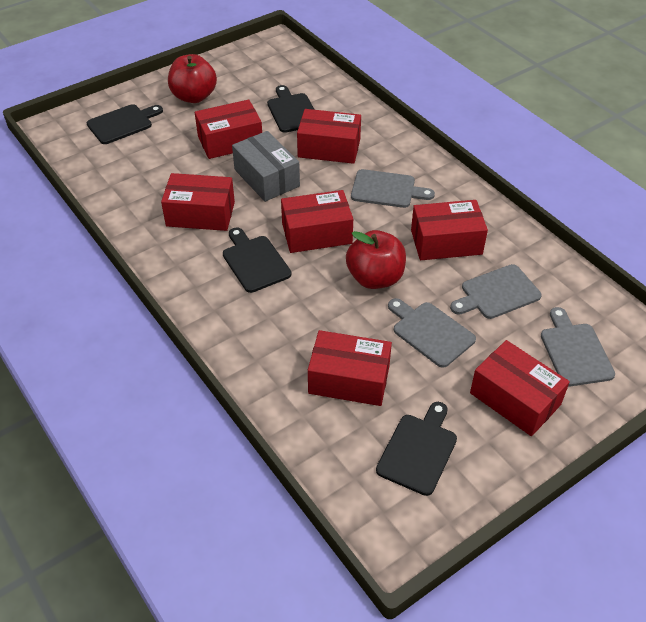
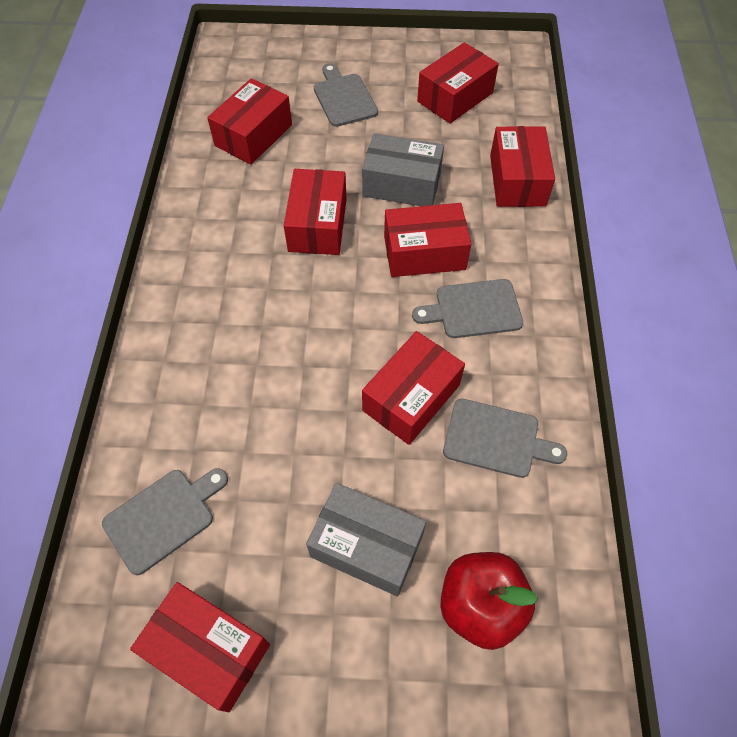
black cutting board: [87,104,163,144] [223,228,291,293] [267,85,315,133] [376,402,457,496] = 4 -> none = 0
grey box: [232,131,300,202] = 1 -> [306,483,426,596] [362,133,444,206] = 2
red apple: [168,54,217,103] [346,230,406,289] = 2 -> [440,552,538,650] = 1

